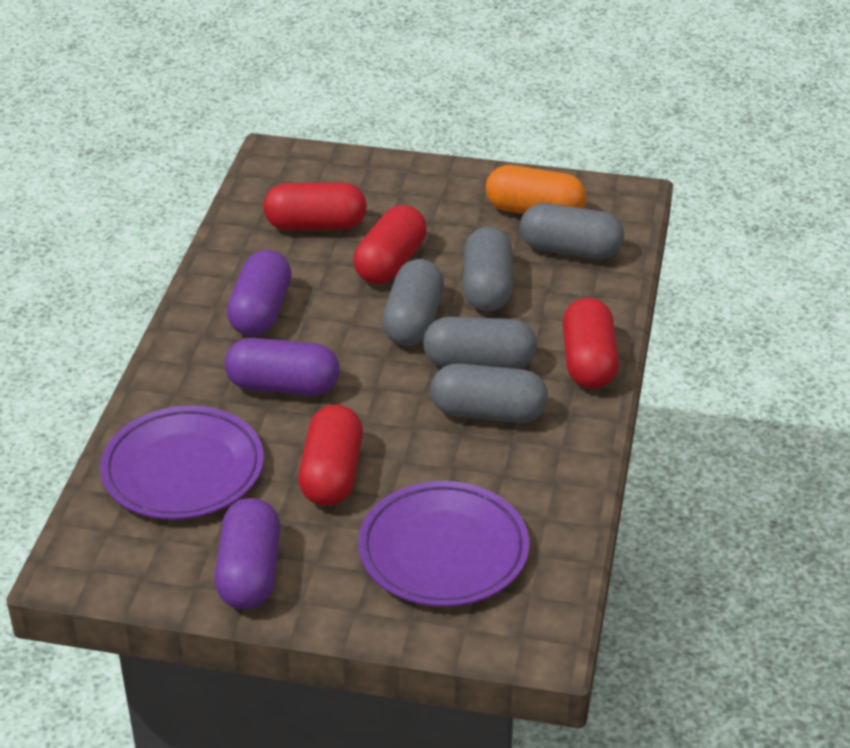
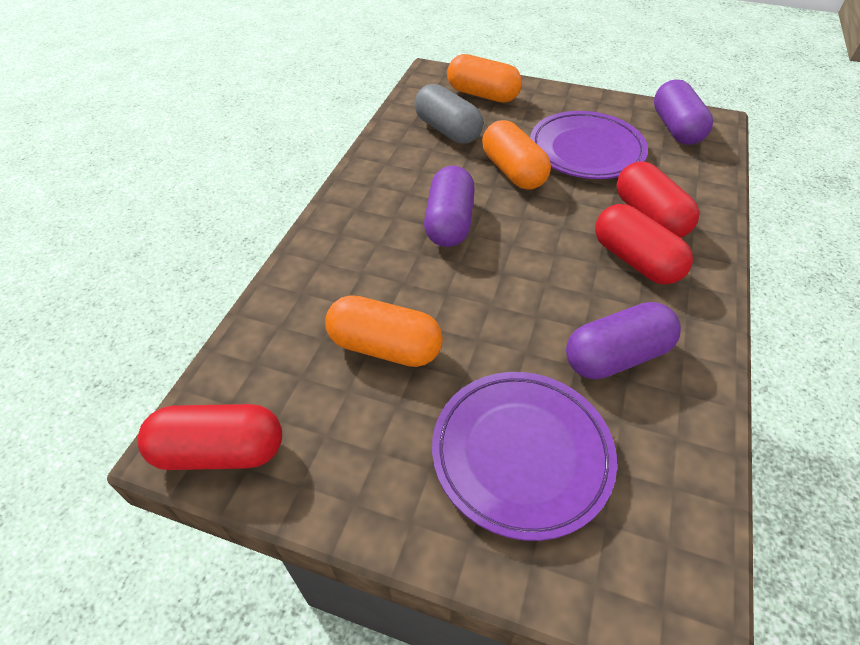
grey capsule: [382,259,444,346] [423,317,537,369] [431,363,548,423] [463,227,513,312] [520,203,624,259] = 5 -> [414,84,483,144] = 1
orange capsule: [485,165,586,214] = 1 -> [325,295,443,367] [447,54,522,103] [482,120,551,190] = 3
red capsule: [263,182,367,230] [298,405,363,506] [353,205,427,284] [562,298,619,389] = 4 -> [138,404,282,470] [595,204,693,285] [616,161,699,238] = 3

